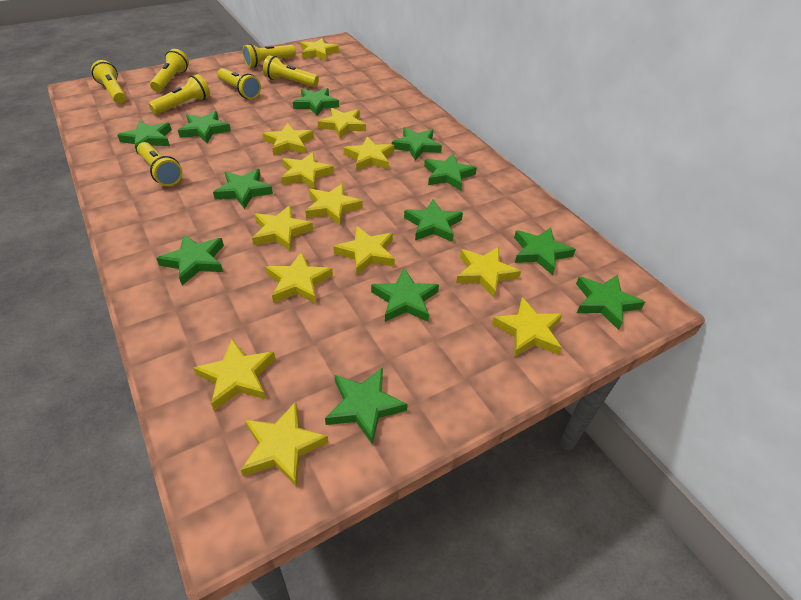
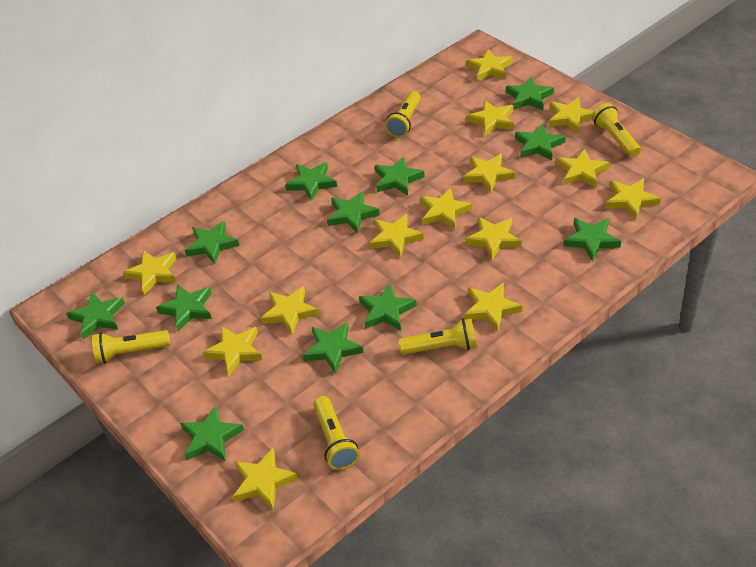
yellow flashlight: [91,60,126,104] [137,142,183,186] [149,74,210,115] [150,49,189,92] [217,68,261,99] [243,44,296,67] [263,55,319,87] = 7 -> [92,330,170,363] [313,396,359,470] [385,91,421,138] [398,318,477,355] [592,103,641,158] = 5
yellow star: [194,339,275,411] [241,402,329,487] [252,205,313,251] [263,123,314,156] [266,252,333,304] [281,152,334,189] [300,38,339,61] [305,184,363,225] [318,108,366,138] [333,226,395,275] [344,137,394,171] [456,247,521,298] [492,297,563,357] = 13 -> [123,250,177,295] [203,326,262,375] [232,448,298,509] [260,286,319,335] [369,214,424,258] [421,188,472,229] [463,154,515,193] [464,282,523,332] [465,217,521,260] [466,50,512,82] [467,100,514,136] [549,97,594,133] [556,149,610,188] [605,178,661,220] = 14

